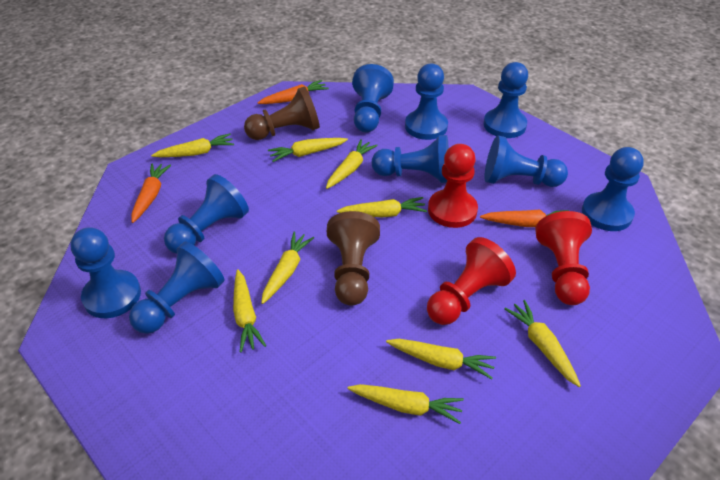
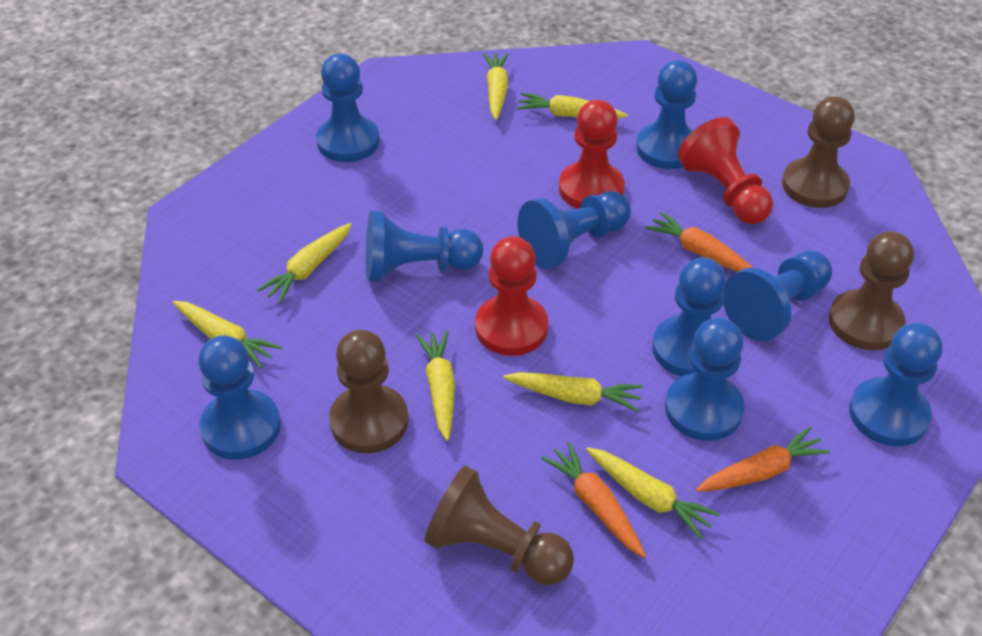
brown pawn: [244,86,320,140] [327,211,380,306] = 2 -> [329,330,408,453] [424,465,574,585] [782,96,855,208] [829,231,914,350] = 4
yellow carrot: [151,133,234,157] [233,269,266,353] [261,232,314,304] [268,138,348,162] [326,139,378,189] [337,197,427,217] [347,384,464,424] [386,339,496,379] [504,300,581,387] = 9 -> [173,301,282,369] [257,223,352,303] [416,331,455,441] [483,53,509,120] [503,372,643,412] [517,93,628,119] [586,447,720,539] = 7

